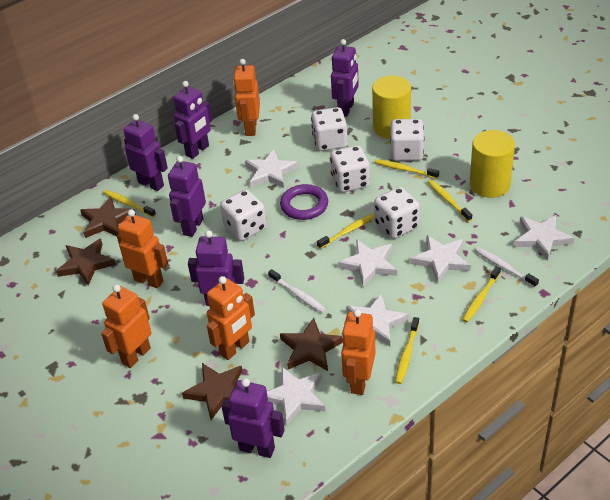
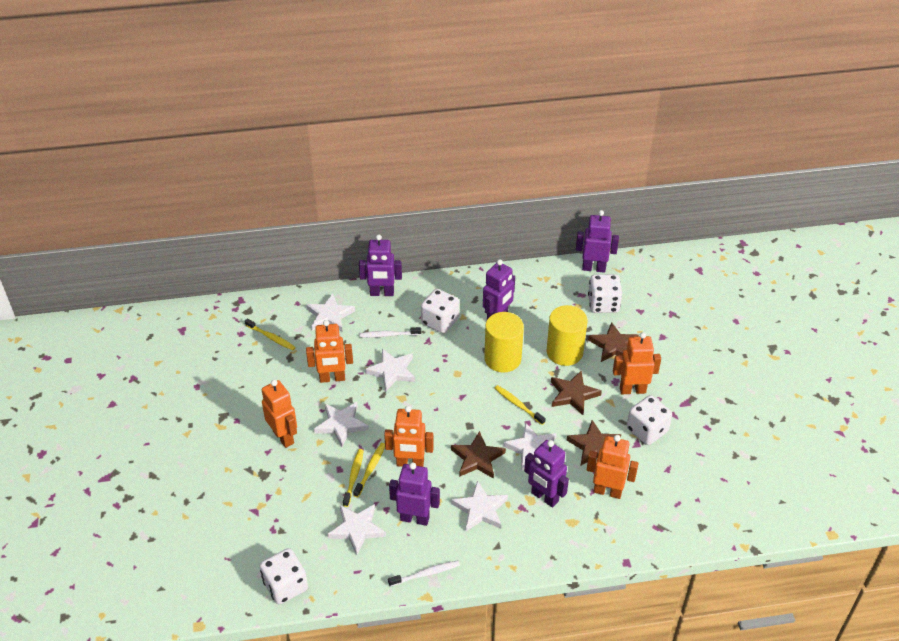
purple ring: [280,184,328,220] = 1 -> none = 0
purple robot: [124,114,168,191] [168,156,206,237] [173,81,212,159] [188,230,244,306] [221,378,285,458] [331,39,359,117] = 6 -> [359,235,402,296] [389,462,440,526] [483,259,515,320] [524,440,569,508] [576,210,619,273] = 5
white dice: [220,190,267,241] [311,107,348,151] [330,146,370,192] [374,187,420,239] [390,119,424,161] = 5 -> [260,548,308,604] [421,289,459,333] [588,274,622,313] [627,395,672,445] = 4
yellow toothbrush: [103,190,156,217] [317,213,374,249] [375,159,439,179] [395,317,419,384] [428,179,472,222] [462,266,501,322] = 6 -> [245,319,296,350] [343,449,364,507] [353,443,385,497] [495,385,546,425] = 4

